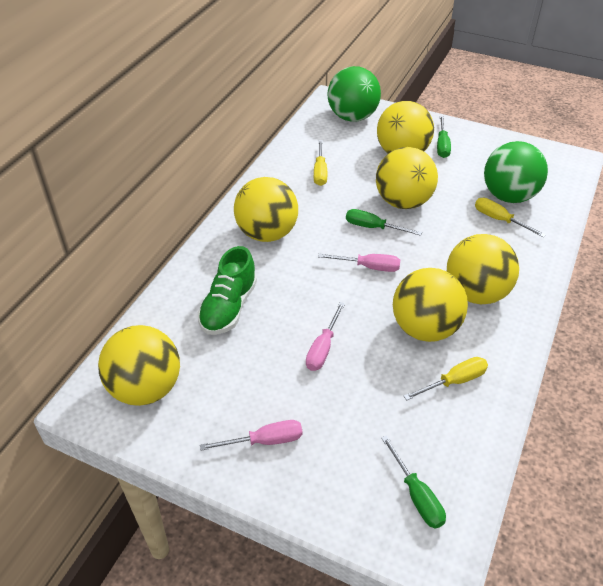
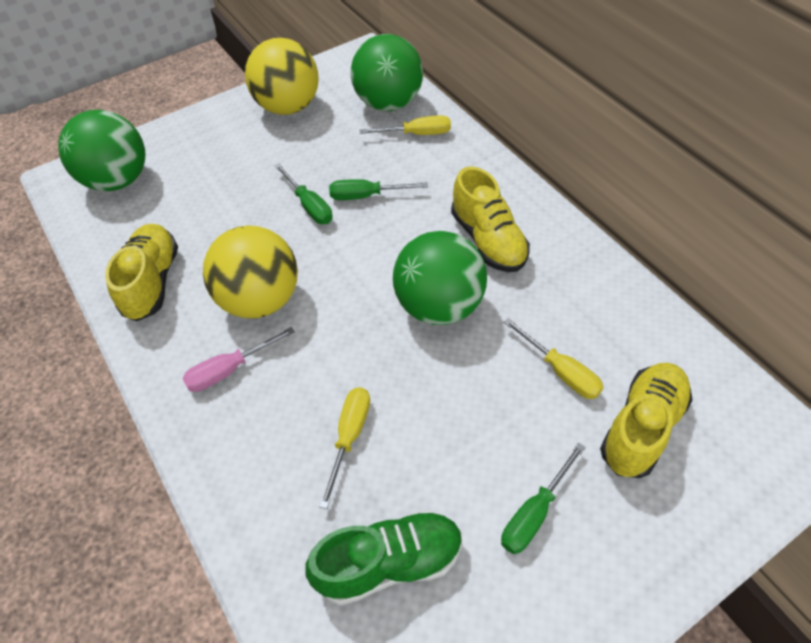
green ball: [327,66,381,122] [484,141,548,203] = 2 -> [58,110,145,191] [351,34,423,111] [393,231,487,325] = 3
pink screwdriver: [200,420,302,450] [306,302,345,371] [318,254,400,272] = 3 -> [183,327,295,392] = 1
yellow ball: [98,325,180,406] [234,177,298,242] [376,147,438,209] [377,101,434,153] [393,268,468,342] [447,234,519,304] = 6 -> [203,225,298,318] [245,38,319,115] = 2
yellow shoe: none = 0 -> [105,224,178,321] [451,166,530,272] [600,362,693,478] = 3

